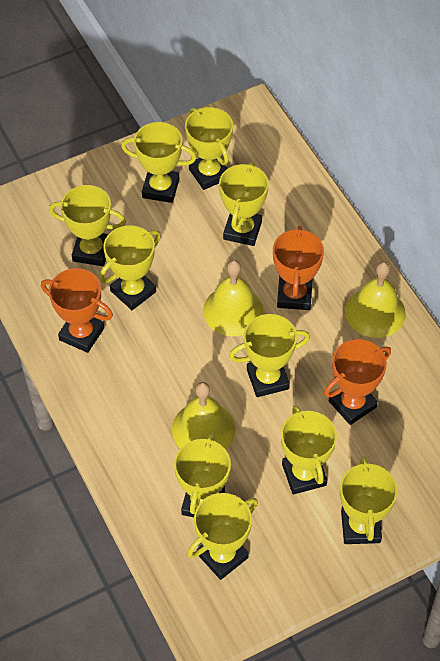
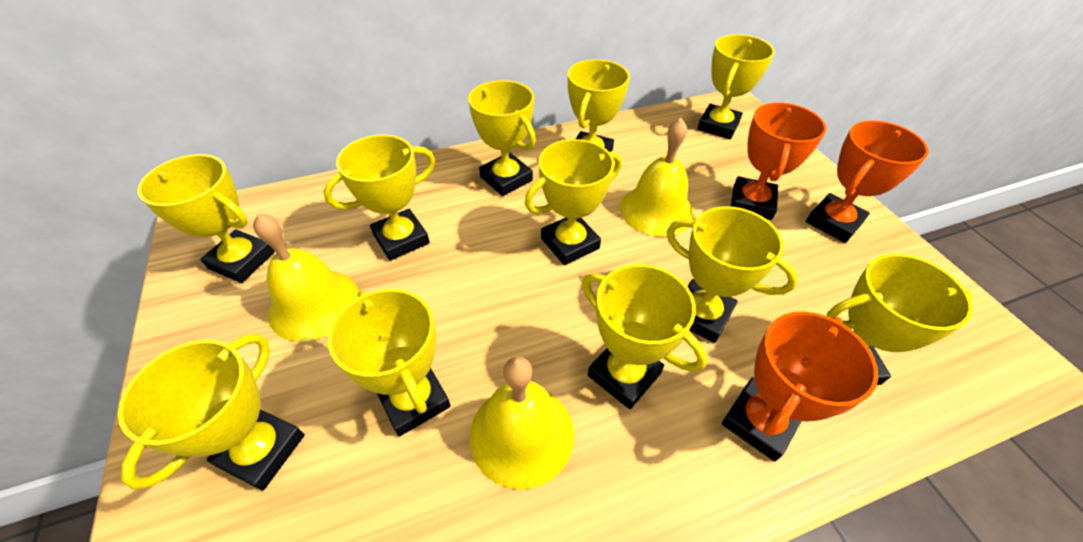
yellow trophy: [49,185,126,266] [99,225,161,310] [121,122,196,203] [174,433,231,517] [185,107,233,190] [187,493,258,580] [219,162,269,246] [229,314,310,397] [281,405,337,495] [340,456,397,544] = 10 -> [118,333,305,491] [138,154,275,283] [323,135,435,261] [328,289,451,436] [468,80,536,196] [524,139,621,265] [568,59,630,152] [582,264,707,409] [666,206,798,343] [697,34,775,140] [827,254,973,385] = 11

